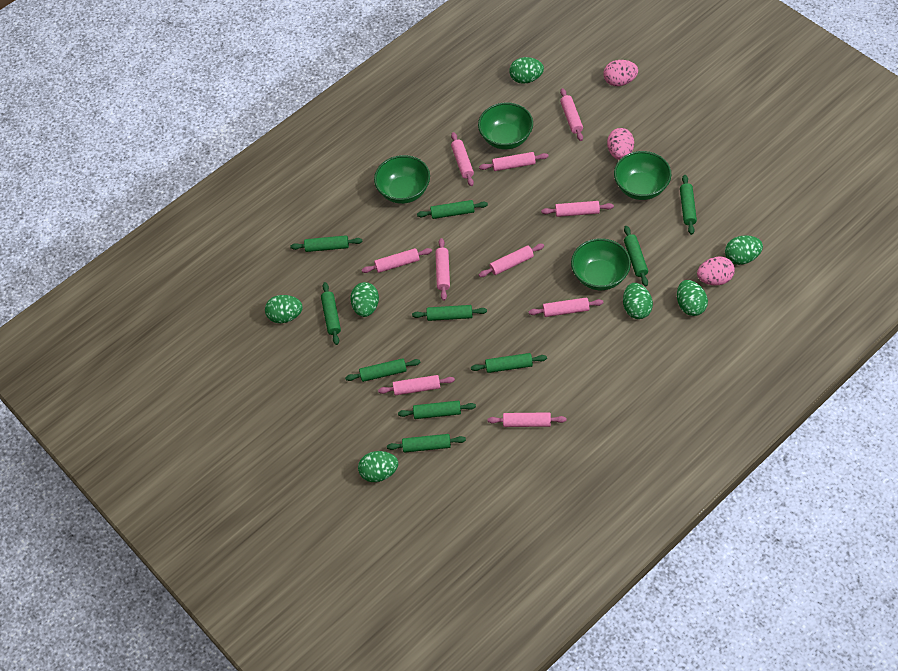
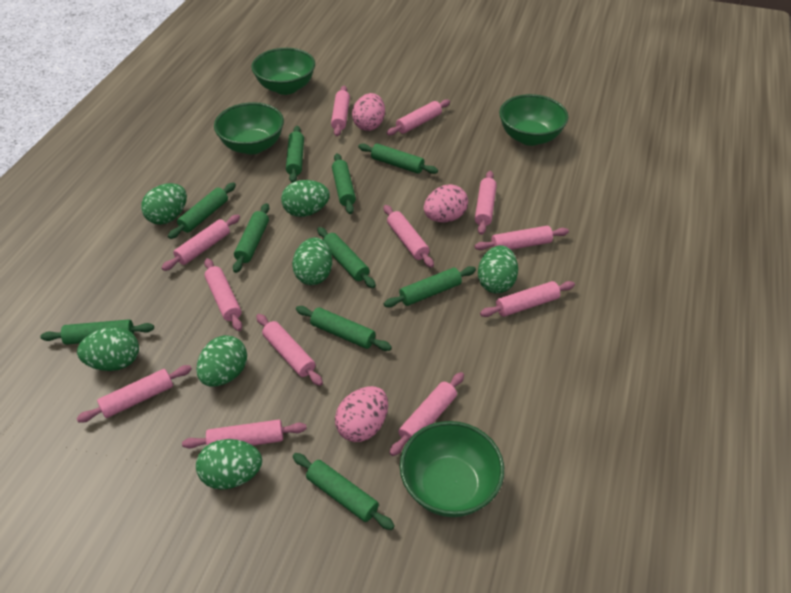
pink rolling pin: [362,248,432,273] [378,375,455,395] [435,238,450,301] [451,132,474,186] [479,152,549,171] [479,244,544,277] [487,412,567,427] [529,298,604,317] [541,201,614,217] [560,88,583,141] = 10 -> [76,365,192,423] [162,215,240,271] [182,420,307,449] [204,258,242,331] [256,314,323,386] [331,86,350,136] [384,205,434,268] [387,99,450,136] [389,372,464,456] [474,226,569,250] [475,171,497,235] [480,281,575,317] = 12

